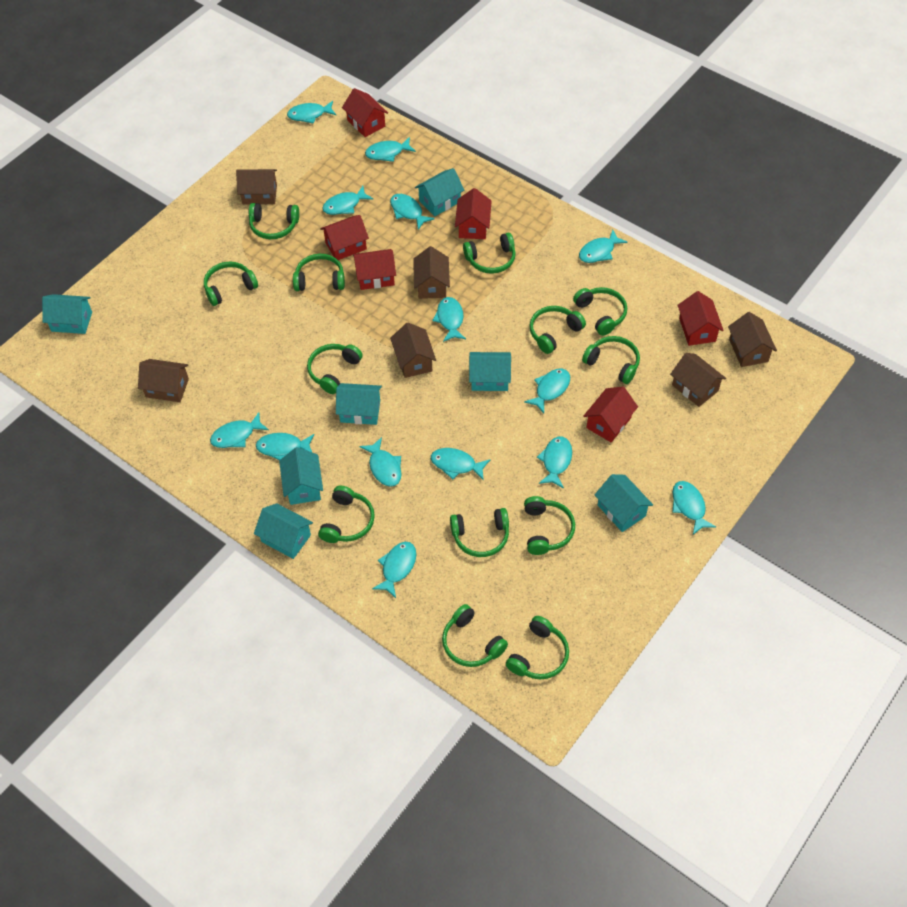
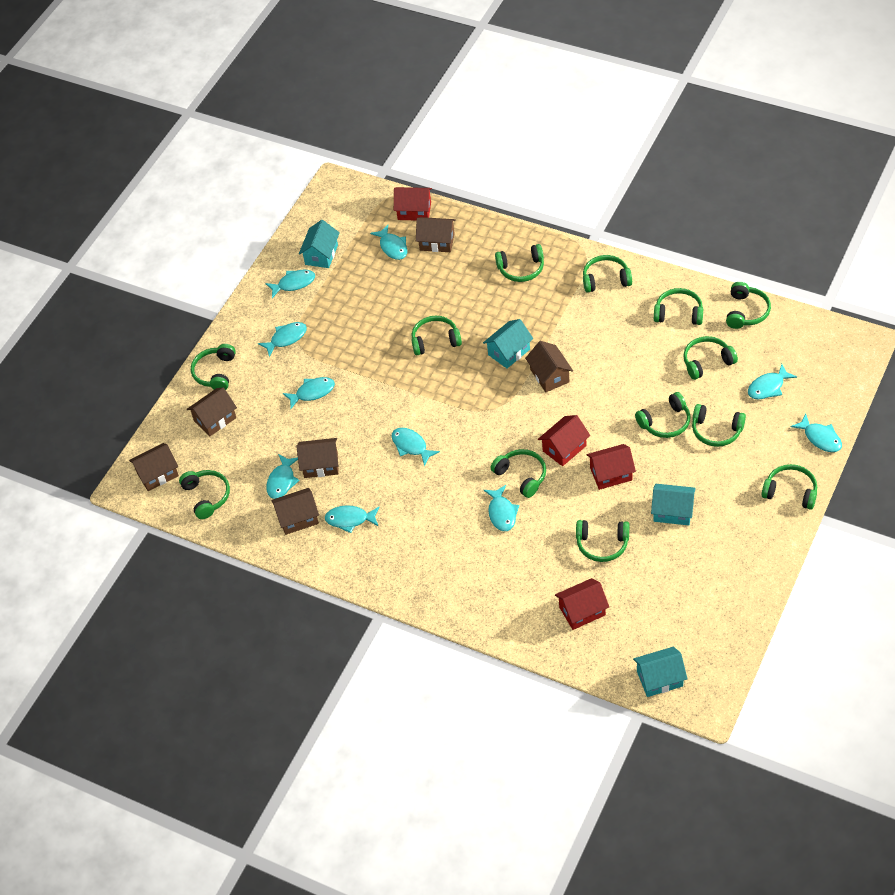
red house: [320,215,369,260] [342,88,388,137] [353,249,396,290] [455,188,492,239] [583,386,638,443] [677,291,724,346] = 6 -> [394,187,432,220] [538,415,590,466] [555,578,609,630] [587,444,636,490] = 4
turquoise fish: [210,412,269,448] [256,433,314,460] [287,101,336,124] [322,186,373,215] [359,437,401,487] [365,137,416,162] [372,542,416,598] [390,194,435,230] [431,448,490,481] [432,297,466,342] [524,368,570,414] [537,437,572,488] [579,230,628,263] [672,481,716,535] = 14 -> [258,322,307,357] [265,270,315,298] [266,454,299,499] [283,377,335,409] [325,505,379,533] [370,225,407,260] [392,428,440,466] [484,485,519,531] [748,364,797,400] [790,414,842,452] = 10
turquoise house: [42,294,92,334] [254,503,313,559] [279,447,323,505] [336,383,382,425] [415,168,464,216] [469,352,511,391] [595,474,653,532] = 7 -> [299,220,340,268] [483,319,533,369] [633,647,687,697] [651,484,696,525] = 4

